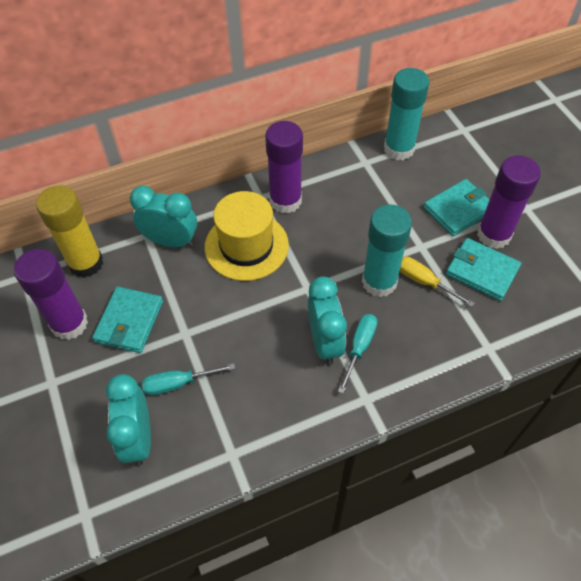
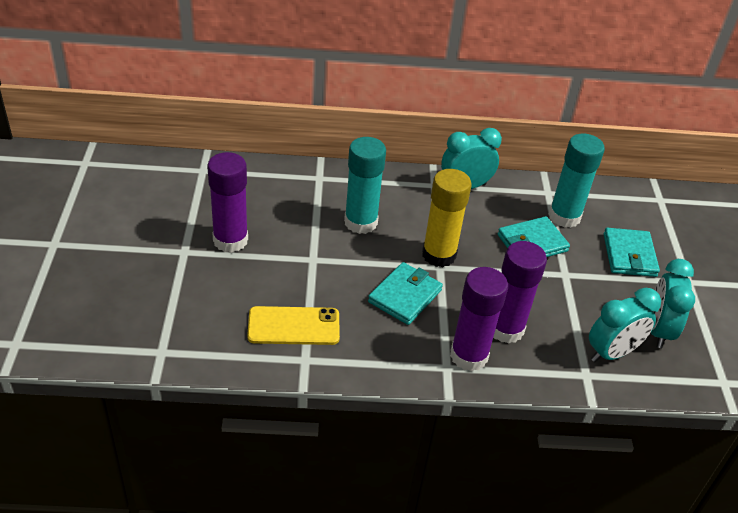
turquoise screwdriver: [142,363,235,395] [338,314,377,394] = 2 -> none = 0
yellow hat: [205,191,289,281] = 1 -> none = 0
yellow phone: none = 0 -> [247,306,340,345] = 1
yellow screwdriver: [400,257,474,307] = 1 -> none = 0

